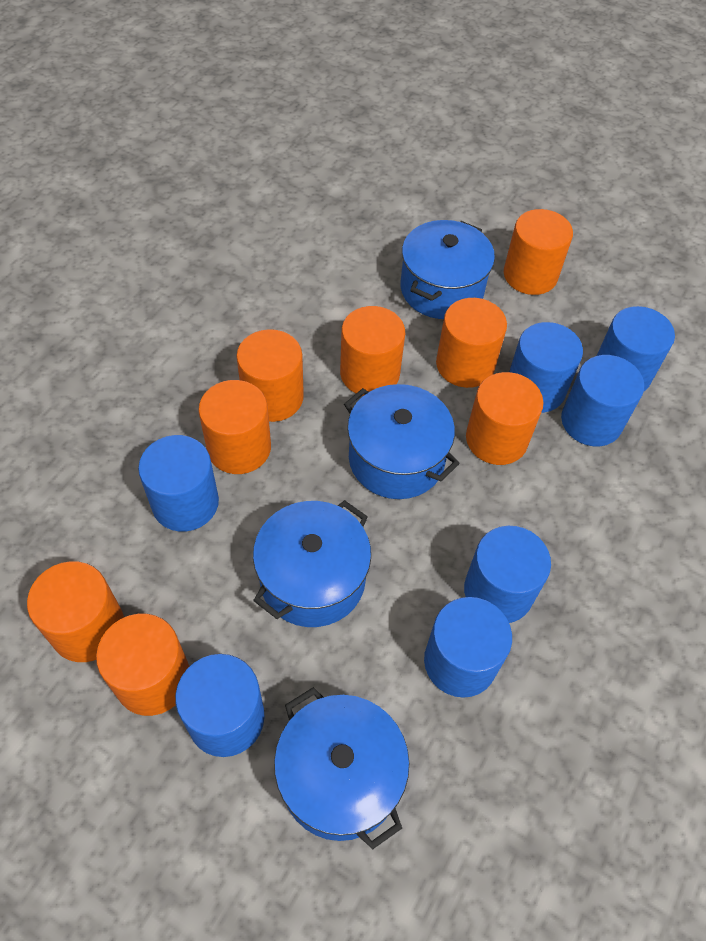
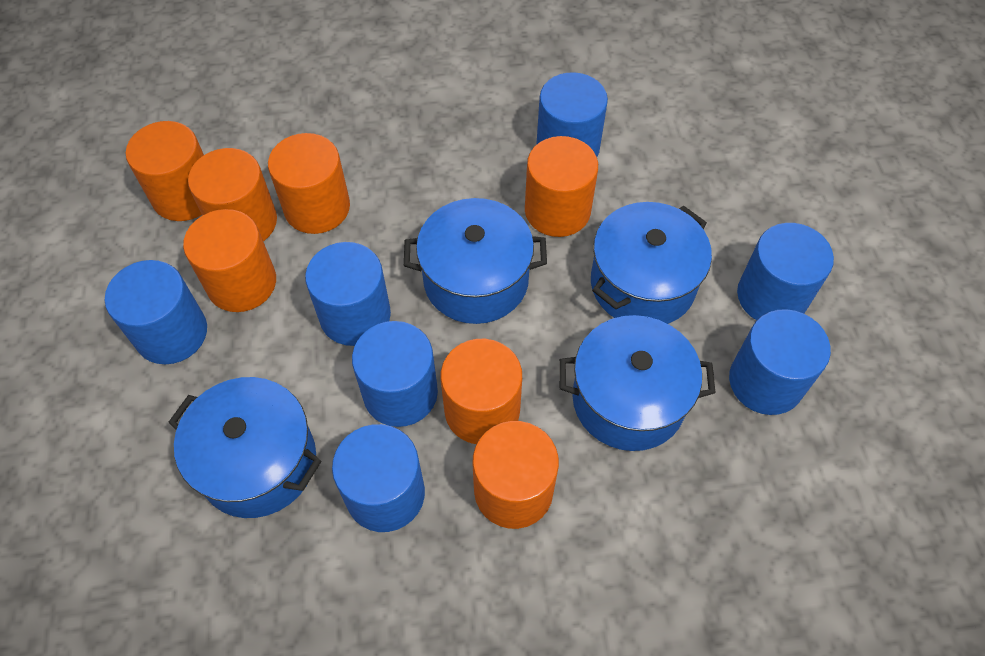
orange cylinder: [27,561,124,662] [96,614,189,716] [198,380,271,474] [236,329,304,422] [340,306,405,396] [436,298,507,388] [466,372,544,465] [504,209,573,295] = 8 -> [126,121,204,221] [183,209,276,312] [188,148,277,241] [268,133,350,234] [441,339,522,444] [473,421,559,529] [525,136,598,237] = 7

